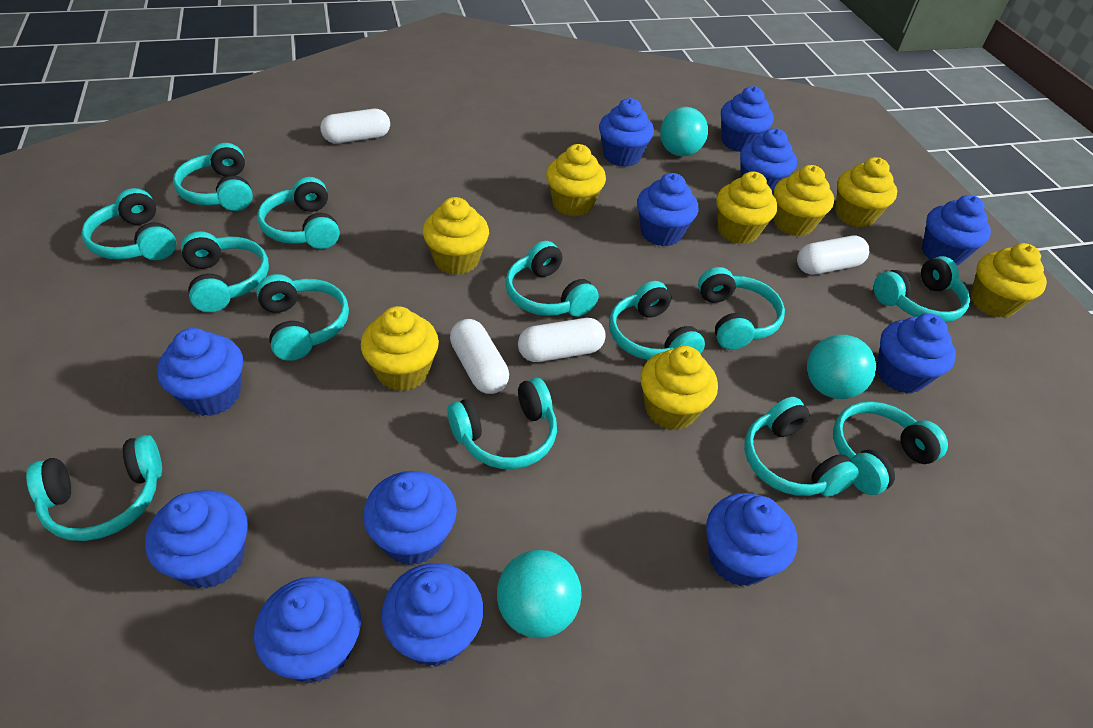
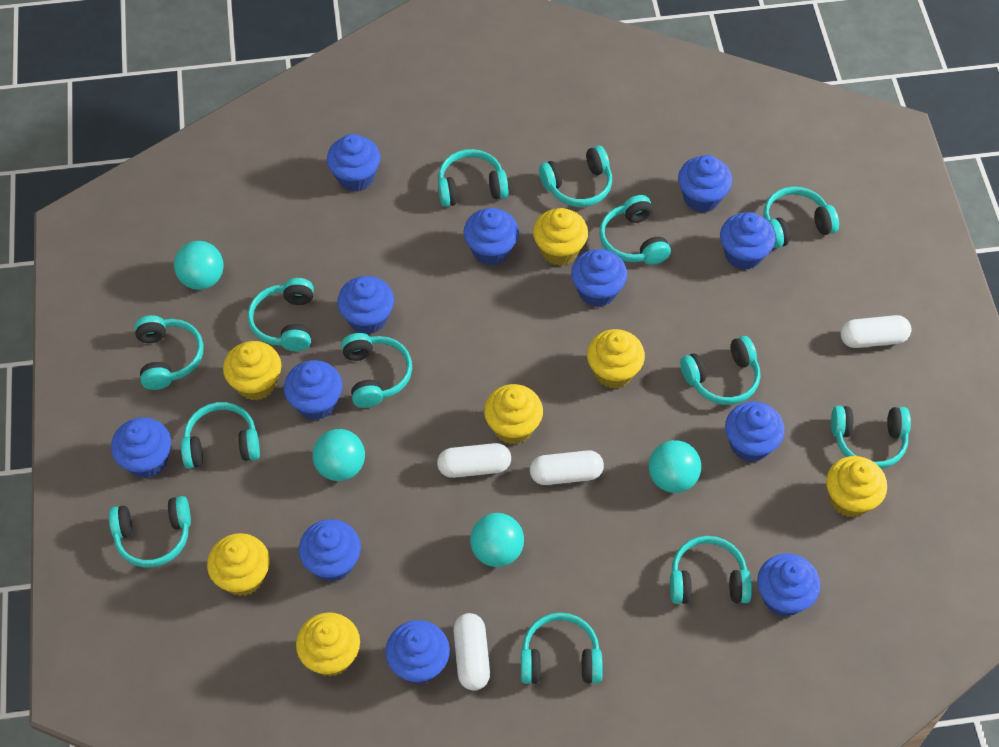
turquoise ball: [497,550,582,639] [660,107,708,156] [807,335,876,399] = 3 -> [174,241,224,290] [312,429,365,481] [470,513,524,567] [649,440,701,493] = 4
yellow cupcake: [361,306,439,391] [423,197,489,275] [546,144,606,217] [641,346,718,430] [716,172,777,244] [774,165,834,236] [835,157,897,228] [970,243,1047,318] = 8 -> [207,533,270,596] [223,341,281,401] [296,612,360,677] [484,384,543,444] [533,208,588,266] [587,329,645,389] [826,456,887,517] = 7

